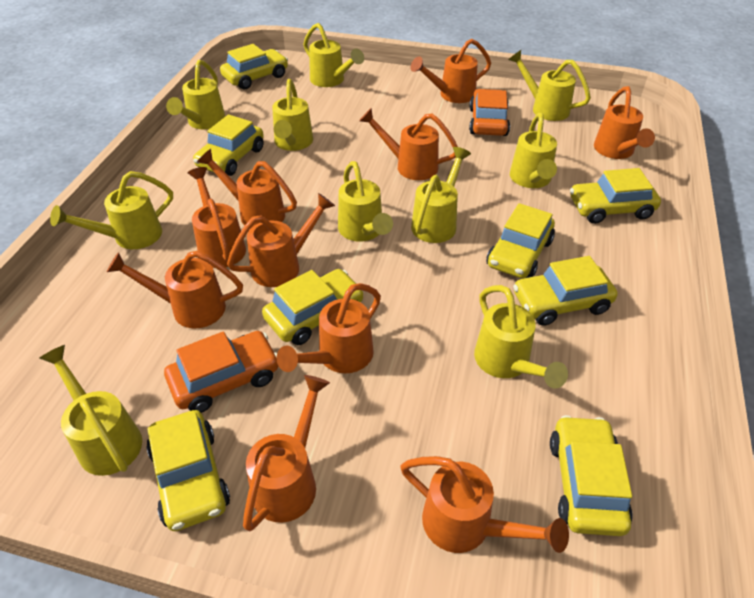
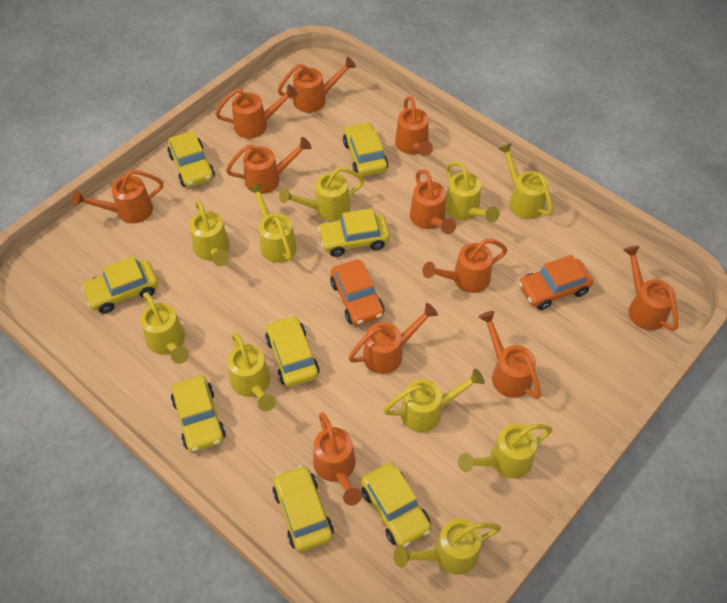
orange watering can: [107,251,243,328] [188,167,246,268] [197,149,297,229] [227,193,335,287] [243,375,330,531] [277,283,381,373] [359,108,458,180] [400,456,569,553] [410,39,491,103] [594,86,655,159] = 10 -> [72,170,164,224] [215,84,298,138] [226,137,312,194] [277,57,356,113] [313,412,362,506] [348,303,438,374] [395,96,433,156] [410,169,456,234] [423,239,507,293] [478,311,541,399] [623,245,678,331] = 11

